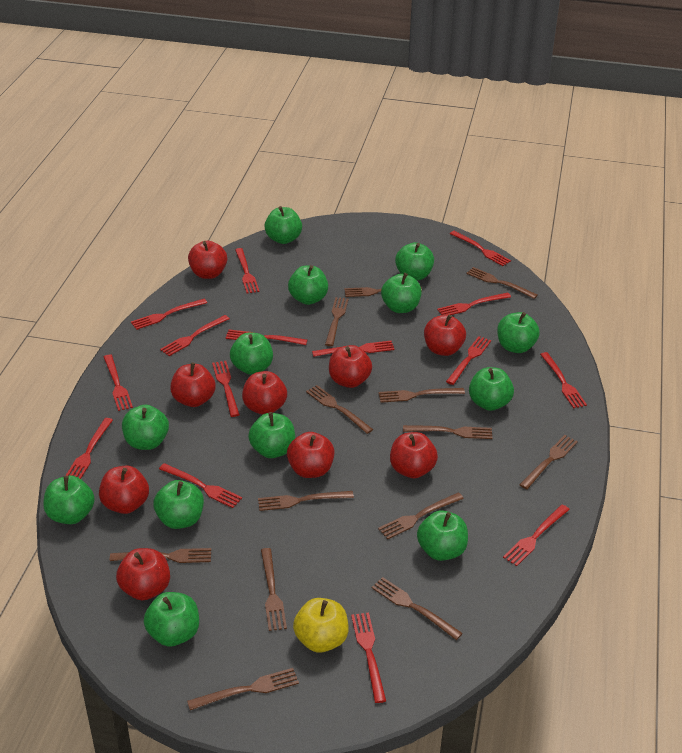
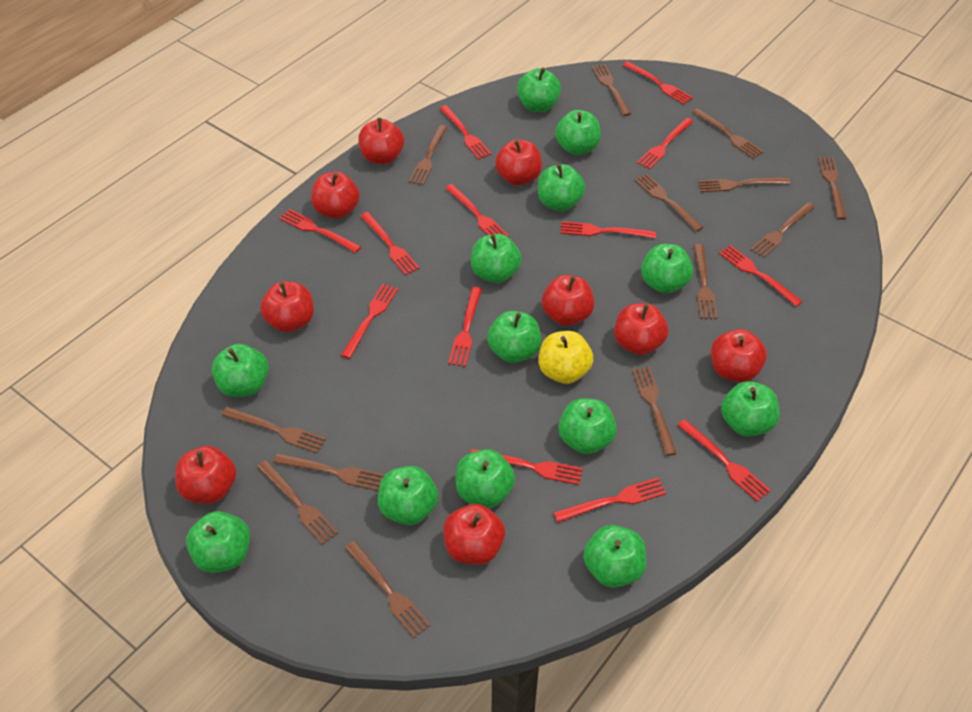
red fork: [65,418,113,479] [104,355,133,411] [131,299,207,330] [159,463,242,508] [160,315,230,356] [212,361,240,417] [226,329,307,345] [235,248,260,293] [312,341,395,357] [351,612,386,703] [437,293,511,315] [446,336,491,385] [450,231,511,266] [503,504,570,566] [540,352,587,408] = 15 -> [279,209,361,253] [341,284,398,359] [360,212,420,275] [439,105,492,160] [445,184,509,237] [448,287,482,367] [471,449,583,485] [553,478,666,522] [561,221,656,239] [623,61,693,104] [637,118,693,169] [678,419,771,502] [719,245,803,307] = 13

